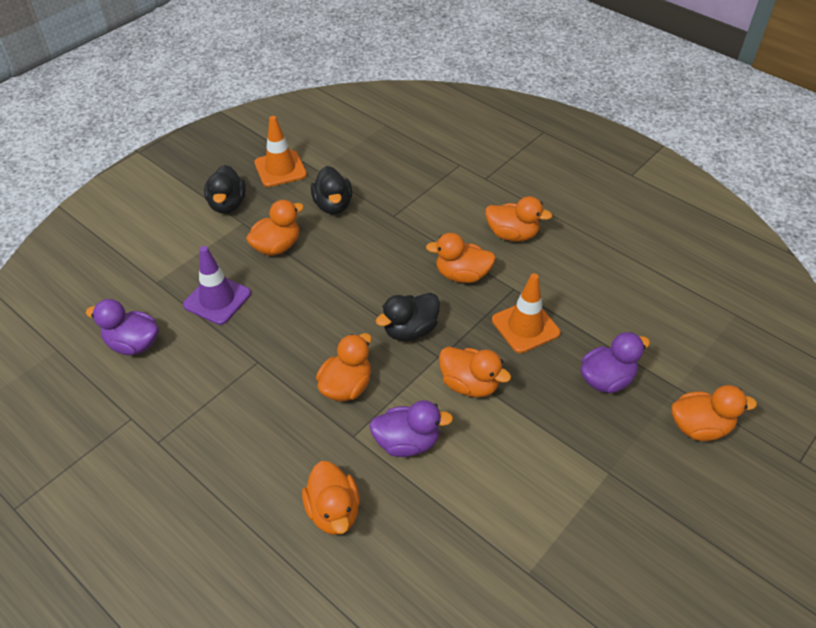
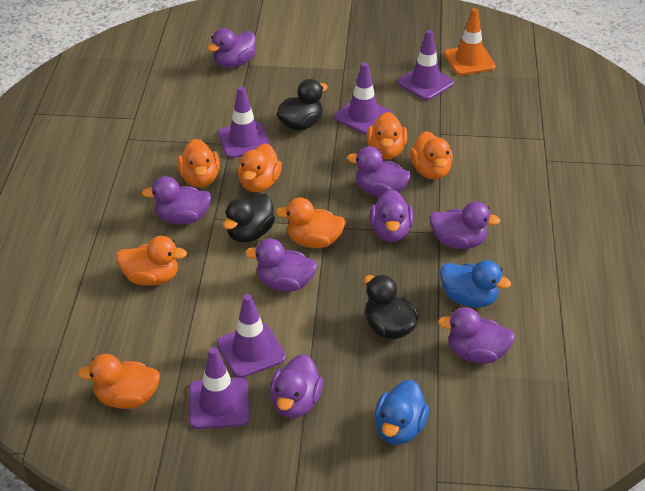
blue duck: none = 0 -> [374,380,429,445] [440,260,511,308] = 2
orange traffic cone: [254,116,307,187] [492,273,560,353] = 2 -> [444,8,496,75] = 1
purple duck: [86,299,159,355] [369,400,453,457] [581,332,650,393] = 3 -> [142,176,212,225] [207,28,256,68] [245,239,318,292] [270,354,323,418] [347,146,411,197] [369,189,414,242] [429,201,500,249] [438,307,515,364] = 8
purple traffic cone: [183,246,251,325] = 1 -> [189,347,249,429] [217,294,286,378] [218,86,271,158] [334,62,392,135] [397,30,454,100] = 5

